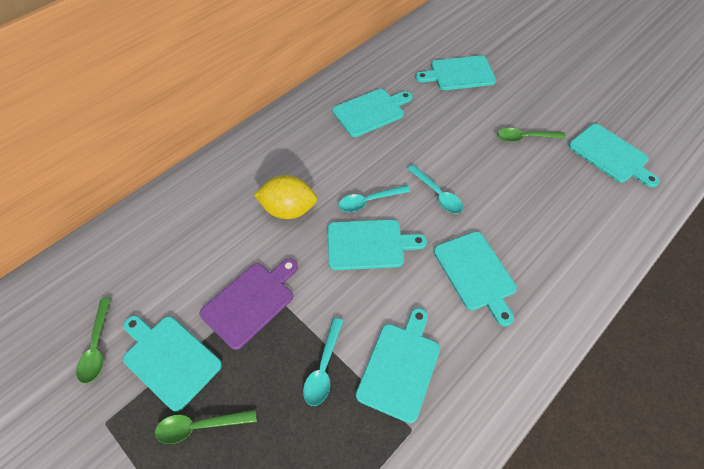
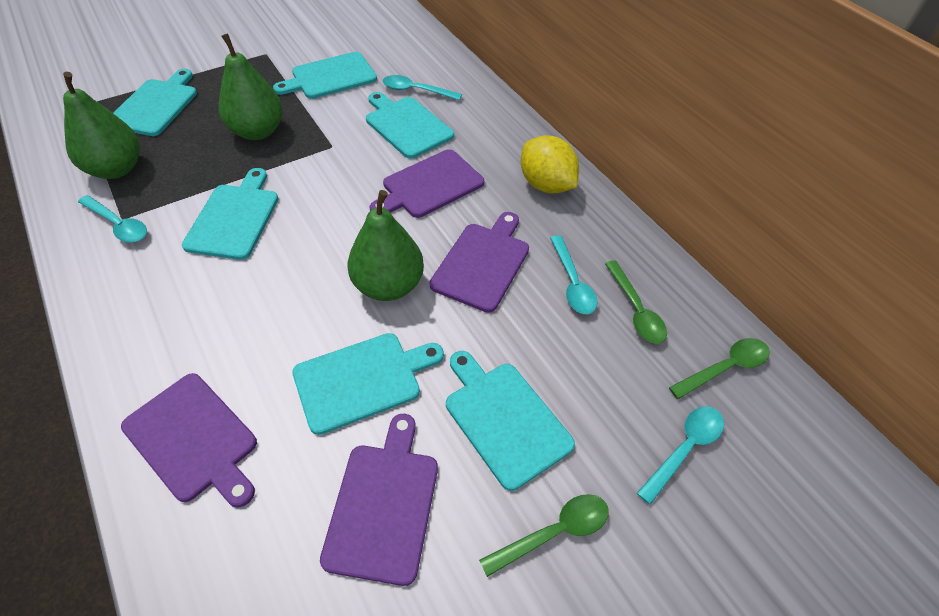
green pear: none = 0 -> [63,72,140,179] [219,33,283,140] [348,190,424,301] = 3
purple cutting board: [200,259,298,350] = 1 -> [121,373,257,508] [320,414,438,586] [370,149,484,218] [430,212,529,313] = 4
turquoise cutting board: [123,316,222,412] [327,219,427,270] [332,89,412,137] [356,308,440,423] [416,55,496,90] [434,232,517,326] [569,124,660,187] = 7 -> [113,69,197,136] [182,168,279,260] [273,52,377,99] [292,333,444,435] [366,92,454,159] [446,351,575,491] = 6
turquoise spoon: [303,318,343,406] [338,185,411,212] [407,164,463,214] = 3 -> [78,195,147,242] [383,75,462,101] [550,235,597,314] [637,406,724,505] = 4

